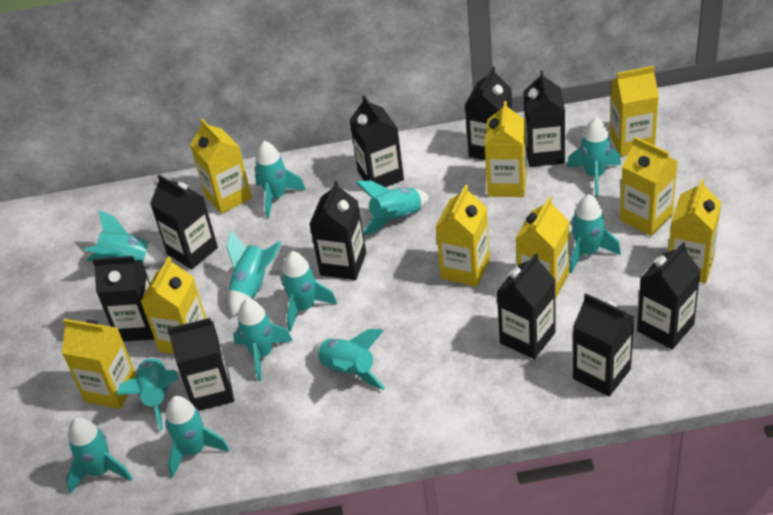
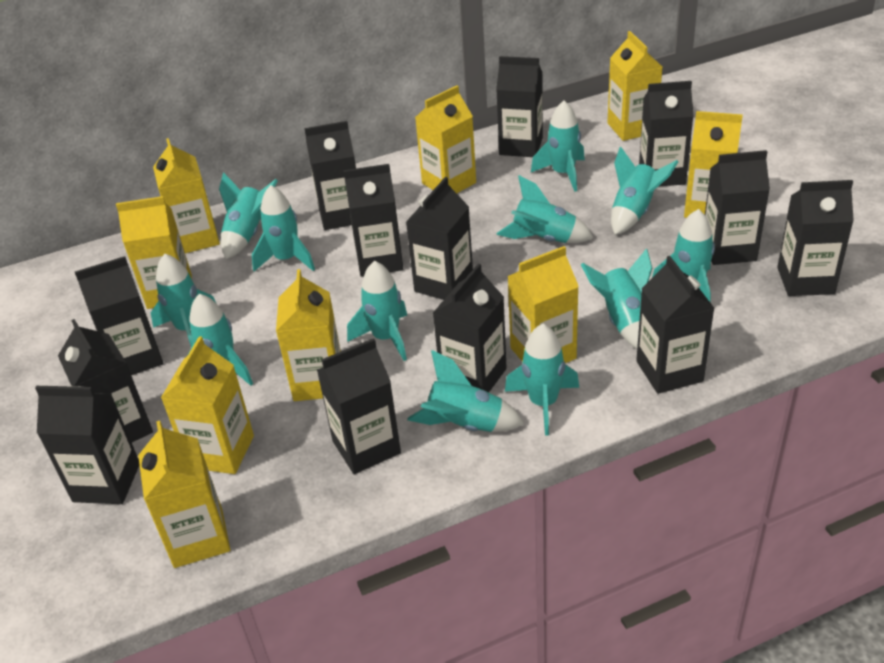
black carton: [92,256,154,342] [150,175,218,269] [167,318,234,411] [310,181,366,280] [350,95,404,187] [465,67,512,160] [497,253,556,359] [524,70,565,167] [573,293,635,397] [637,243,701,349] = 10 -> [35,386,139,504] [58,319,153,442] [75,256,163,375] [304,121,356,230] [317,338,401,474] [343,164,403,277] [406,177,473,300] [433,263,507,392] [496,56,543,157] [636,256,715,394] [639,81,694,186] [705,150,770,265] [777,180,854,296] = 13

